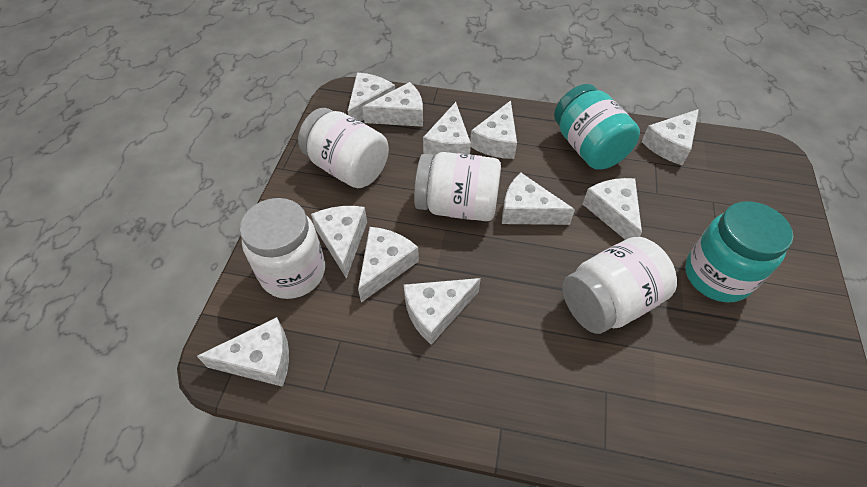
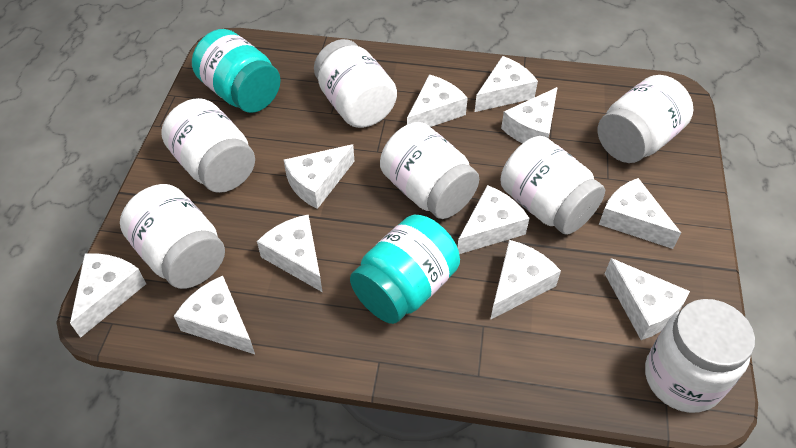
white jar: [240,198,325,299] [298,108,389,188] [414,152,501,221] [562,237,677,334] = 4 -> [120,184,225,289] [161,98,255,193] [314,39,397,128] [380,122,479,219] [501,136,605,235] [598,75,693,163] [645,299,755,413] = 7

